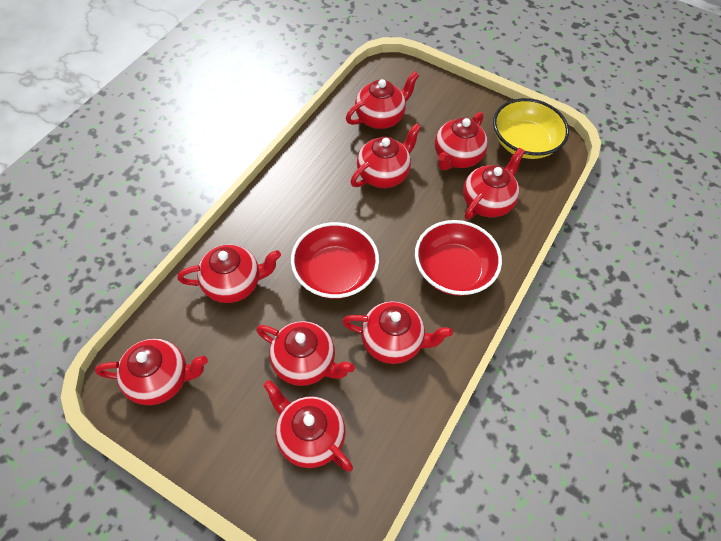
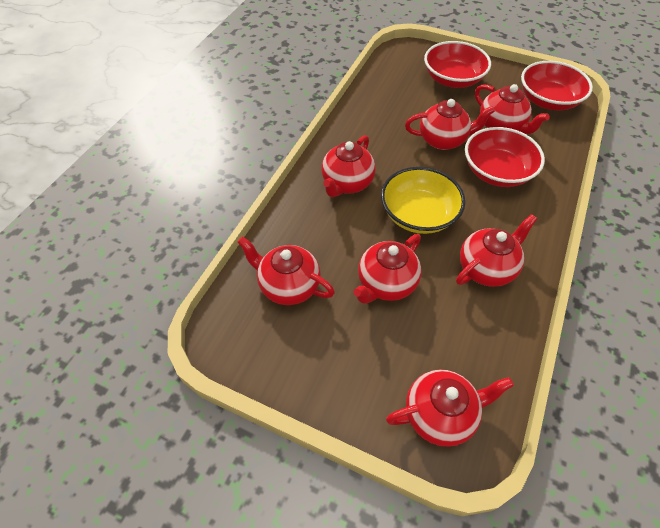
red bowl: [291,222,379,299] [415,220,502,296] = 2 -> [424,41,491,88] [465,127,545,187] [521,61,593,110] = 3
red teapot: [95,339,208,405] [177,245,281,303] [256,321,355,386] [263,380,353,472] [342,301,453,364] [346,71,419,129] [350,123,421,188] [435,112,488,170] [463,148,525,220] = 9 -> [238,237,335,305] [321,135,376,197] [354,234,422,304] [386,369,514,447] [405,99,495,150] [456,214,537,287] [475,84,550,134] = 7

